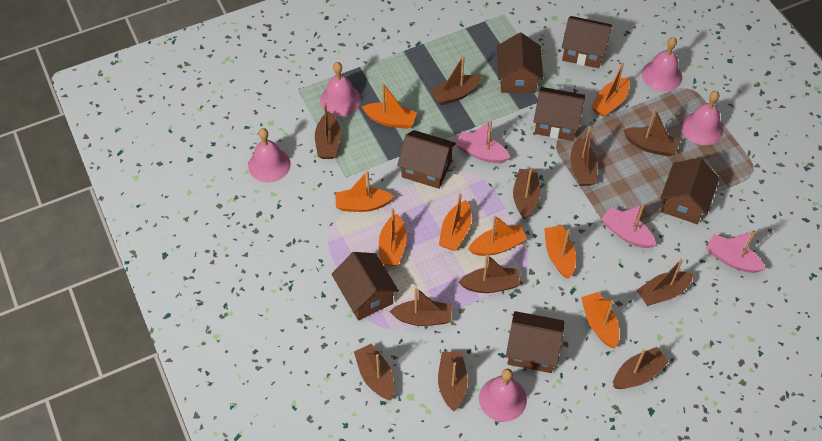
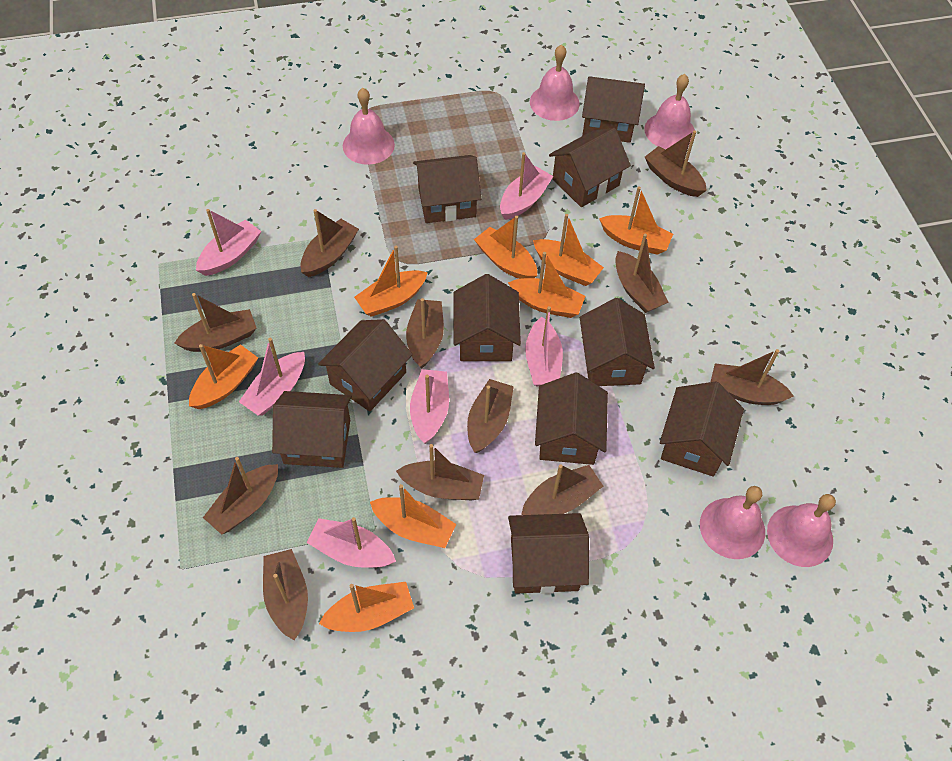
brown house: [331,252,399,320] [397,130,456,189] [497,33,543,93] [506,311,564,373] [533,87,585,141] [562,16,612,68] [660,158,719,224] = 7 -> [272,391,352,468] [318,319,413,412] [413,155,481,223] [453,274,521,361] [508,513,589,594] [535,372,608,465] [549,128,631,207] [580,298,655,386] [582,76,645,143] [660,381,744,477] = 10
pink boat: [456,120,510,163] [601,204,656,248] [706,231,766,273] = 3 -> [196,209,261,276] [239,338,305,416] [307,517,396,568] [410,369,449,444] [500,152,553,220] [525,306,563,387] = 6

